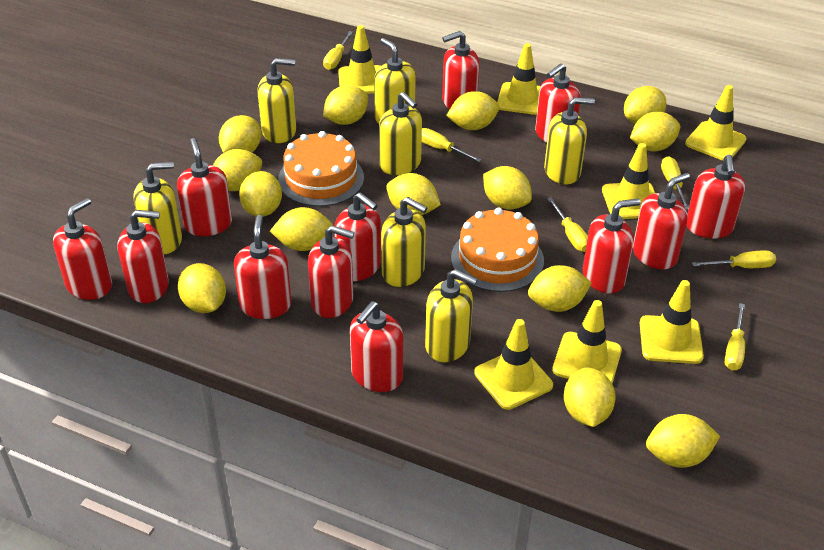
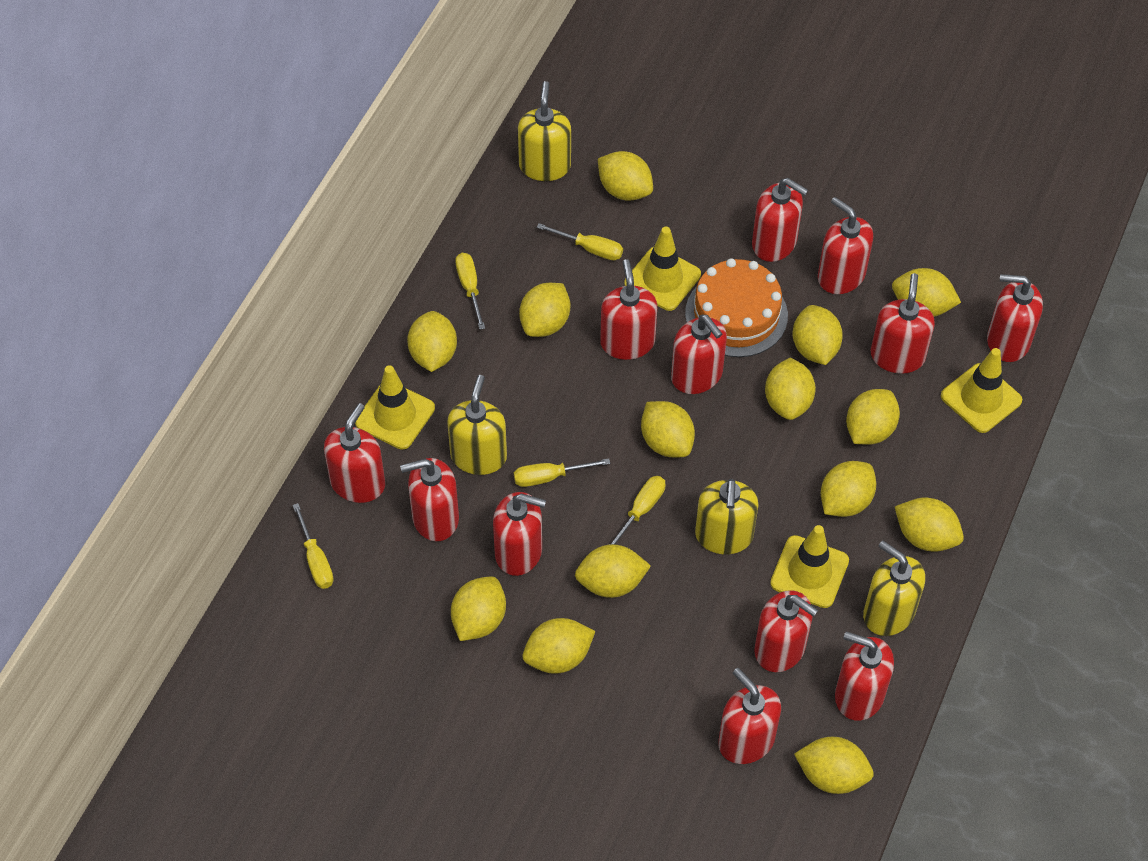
orange cake: [278,131,364,207] [451,208,544,292] = 2 -> [685,258,788,357] = 1
yellow screwdriver: [323,31,353,70] [422,128,482,162] [547,197,588,252] [661,156,689,210] [692,250,776,268] [725,303,745,371] = 6 -> [292,503,334,589] [455,253,485,330] [514,458,610,487] [537,223,623,260] [609,476,666,545] = 5
yellow soap dispenser: [134,162,182,254] [257,58,296,143] [374,38,416,124] [379,92,422,175] [381,197,427,287] [425,269,478,362] [544,97,595,184] = 7 -> [447,375,507,475] [518,81,571,181] [695,479,759,554] [863,541,925,636] = 4
yellow traffic cone: [338,25,380,94] [474,319,553,410] [497,43,541,115] [552,300,622,384] [602,143,655,219] [640,280,704,364] [685,85,747,161] = 7 -> [355,365,435,450] [624,227,701,311] [770,525,849,608] [941,348,1022,433] = 4

